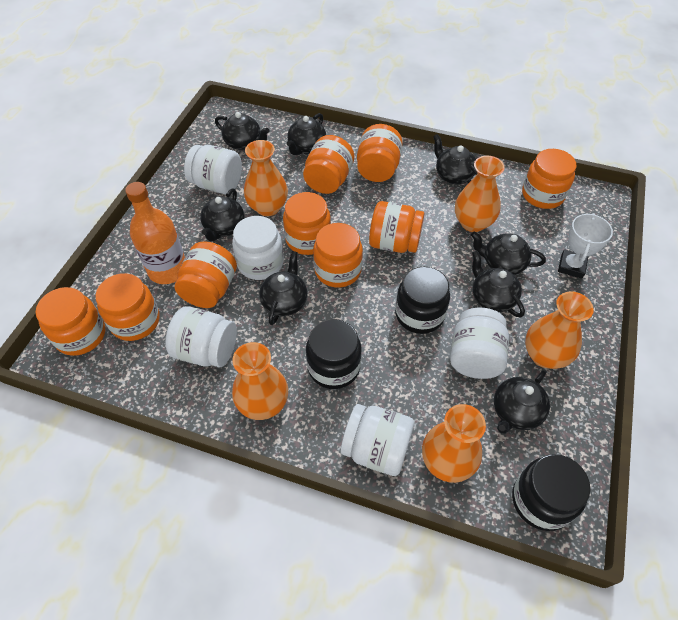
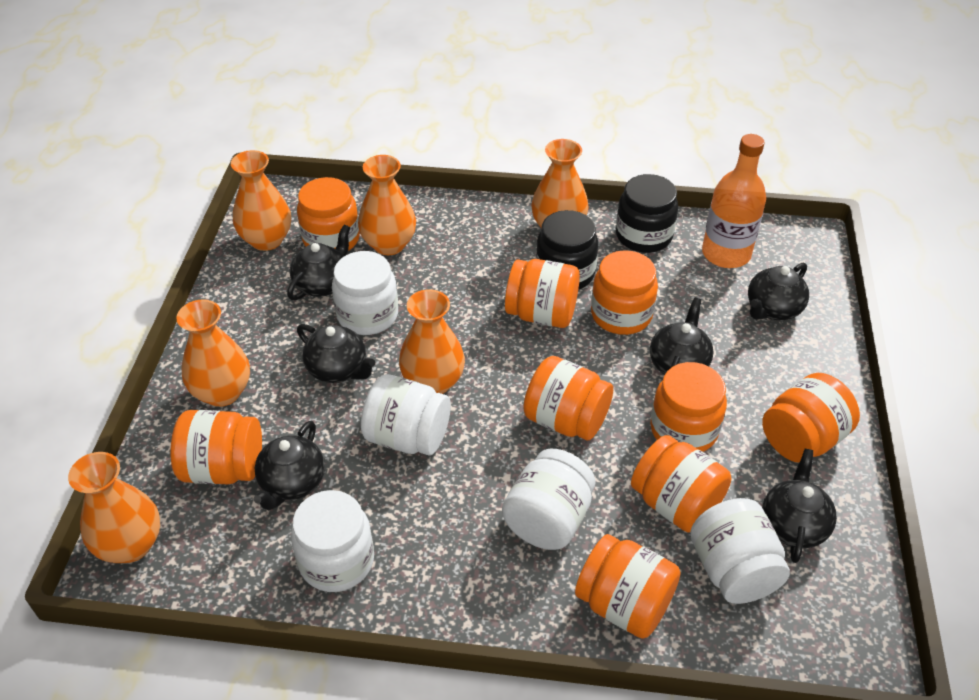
black jar: [306,319,362,389] [395,267,450,334] [512,454,591,531] = 3 -> [536,210,598,290] [616,174,678,253] = 2
black teapot: [200,189,245,242] [215,112,269,150] [259,251,307,325] [286,113,326,155] [433,134,478,184] [471,231,546,275] [472,250,525,318] [494,370,550,434] = 8 -> [254,421,325,510] [287,224,350,301] [297,324,375,383] [650,298,714,375] [748,263,809,320] [762,449,837,563] = 6
orange vase: [232,342,288,420] [244,140,288,216] [422,404,486,483] [455,156,505,232] [525,292,594,369] = 5 -> [68,452,160,563] [176,299,250,407] [231,150,291,251] [358,155,416,255] [399,289,465,394] [531,139,589,228] = 6
white trophy: [558,213,613,279] = 1 -> none = 0

